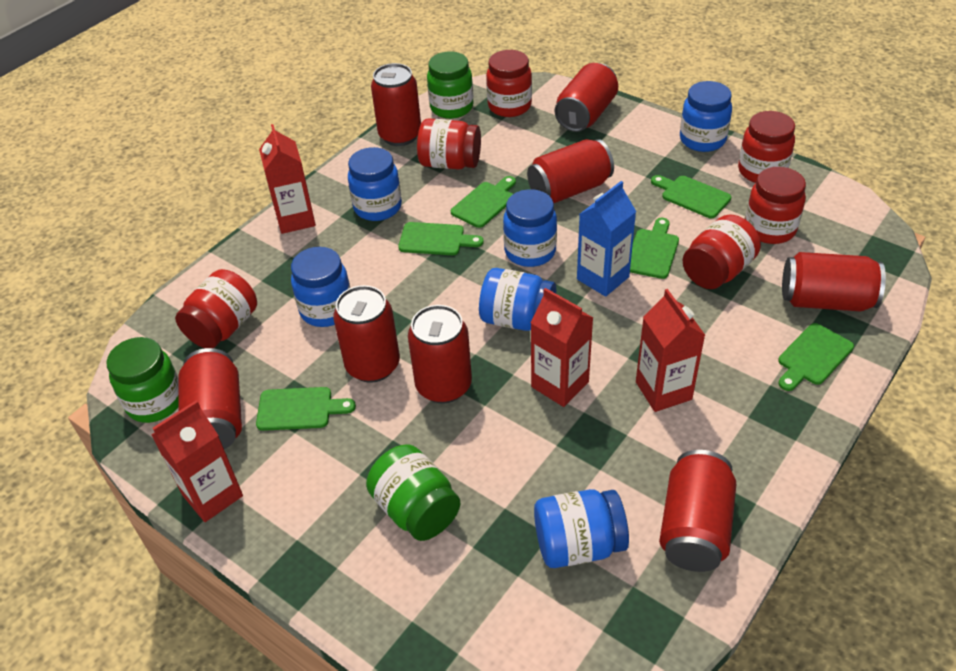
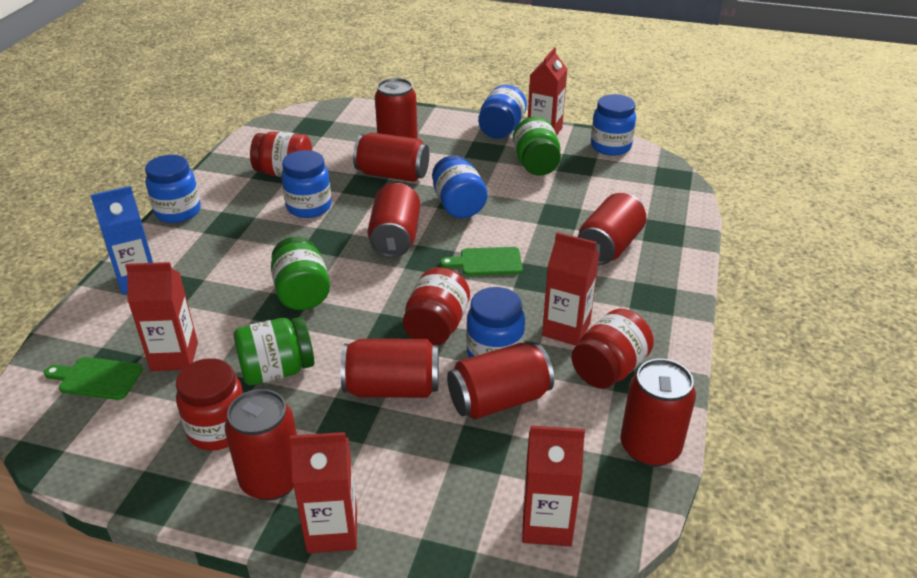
green cutting board: [256,387,356,431] [398,222,484,255] [451,176,516,228] [630,218,679,279] [651,175,731,218] [778,323,854,391] = 6 -> [44,357,143,400] [440,247,523,276] = 2
red carton: [151,400,243,522] [259,124,316,234] [530,288,593,407] [636,289,705,412] = 4 -> [125,262,198,371] [290,432,357,553] [522,425,585,547] [528,47,567,135] [542,232,600,346] = 5
red jar: [175,269,257,348] [417,118,481,169] [486,50,532,117] [683,215,761,289] [738,111,795,183] [745,167,806,244] = 6 -> [176,358,243,451] [250,132,312,177] [403,268,470,345] [571,309,654,389] = 4

